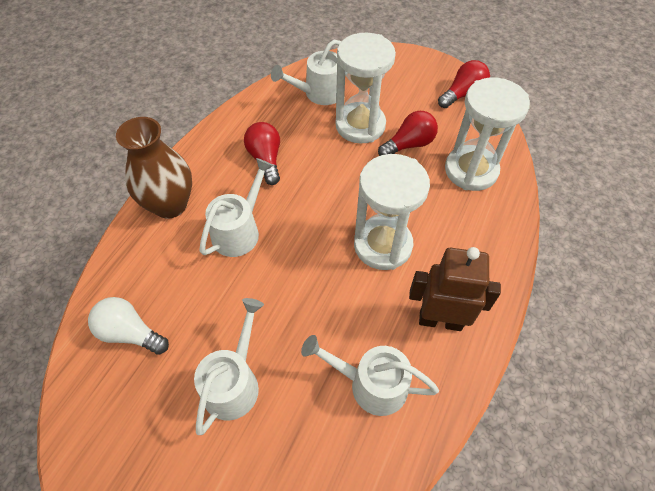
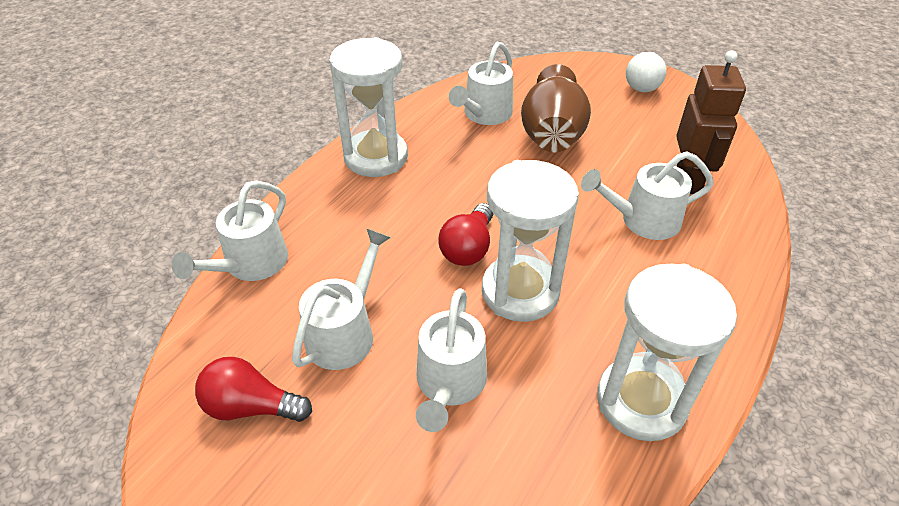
red light bulb: [244,122,280,185] [378,111,438,156] [438,60,490,108] = 3 -> [195,357,312,422] [438,203,493,266] = 2
white watering can: [194,298,264,435] [199,158,274,257] [271,39,346,105] [301,335,439,416] = 4 -> [172,181,288,281] [292,229,391,370] [416,288,487,432] [449,42,513,125] [581,151,714,240] = 5

